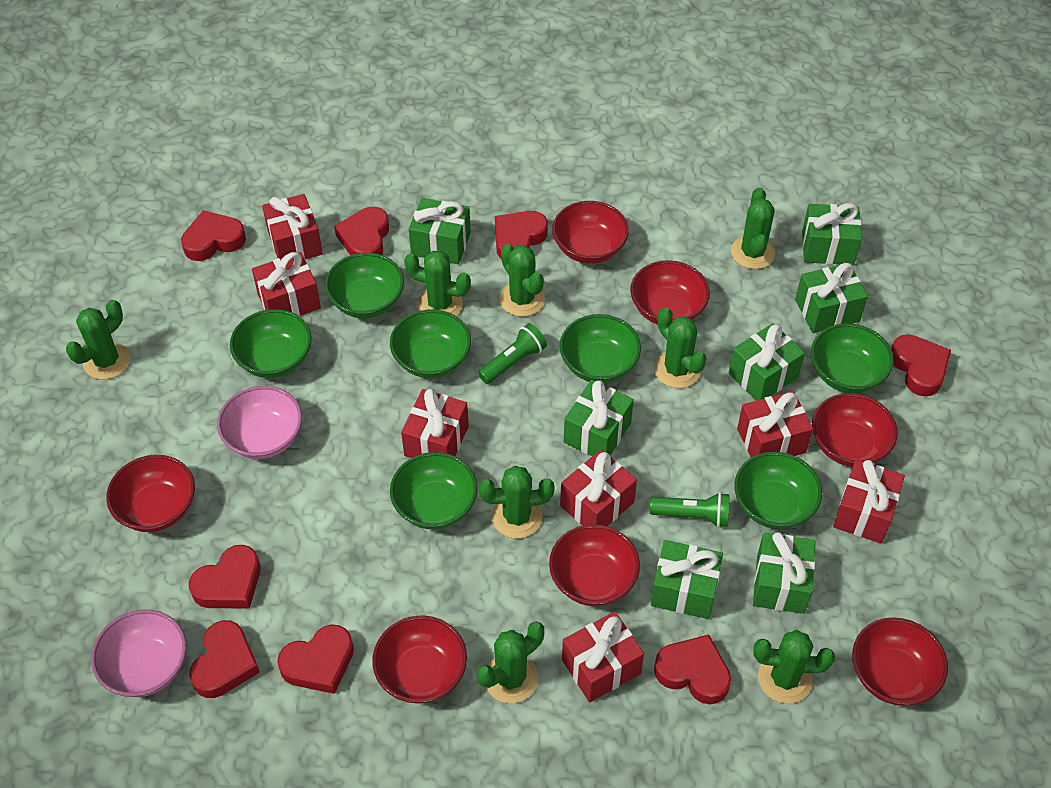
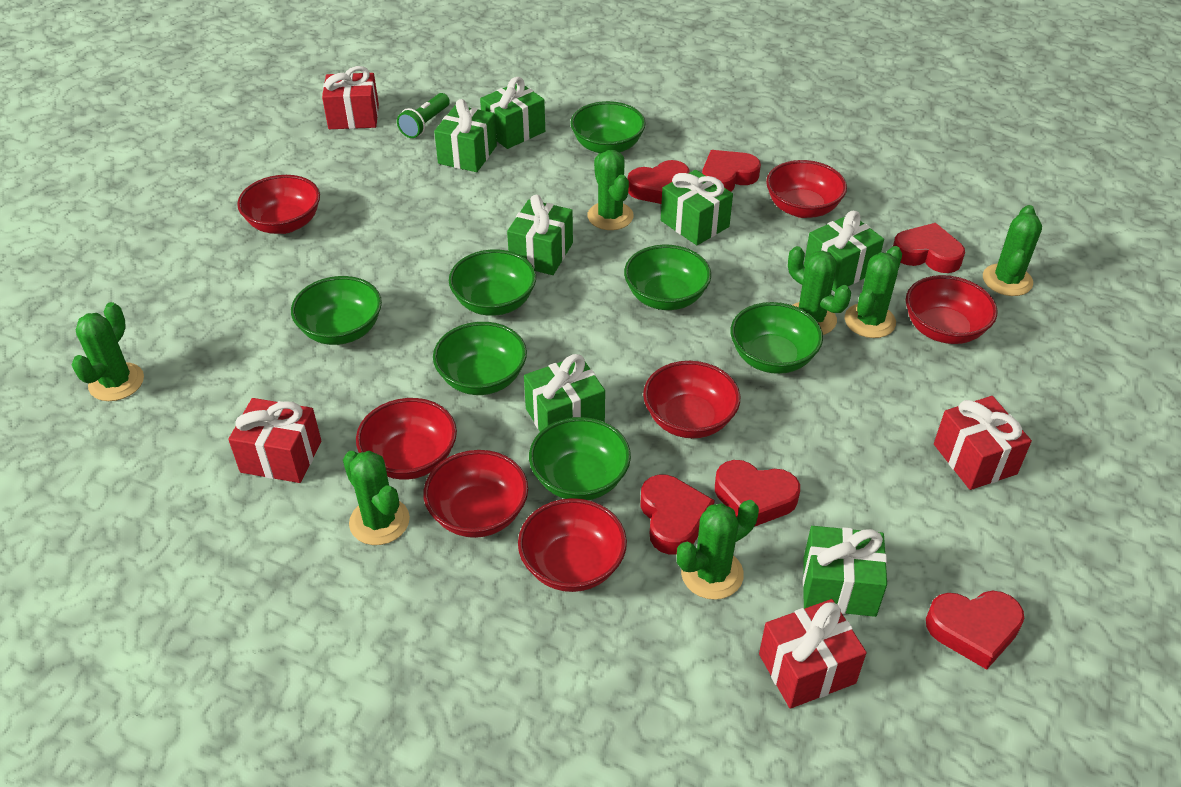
green cactus: [66,300,130,380] [404,250,471,316] [477,622,544,703] [479,466,555,538] [499,244,545,317] [654,307,706,388] [731,188,775,269] [753,630,835,704] = 8 -> [72,302,144,401] [343,451,410,545] [587,150,634,230] [677,500,759,600] [788,246,851,335] [845,246,902,338] [983,205,1042,296] = 7
green flashlight: [478,323,547,384] [650,492,730,527] = 2 -> [397,93,450,138] = 1
pink bowl: [91,610,187,697] [217,386,302,459] = 2 -> none = 0
red gift: [252,252,321,317] [262,194,323,259] [401,389,469,458] [560,450,637,526] [562,611,644,702] [737,391,813,457] [833,459,905,543] = 7 -> [228,398,321,483] [322,66,379,129] [759,599,867,709] [934,396,1032,490] = 4
red heart: [181,210,246,261] [189,545,261,609] [189,620,260,698] [277,624,354,694] [334,207,389,255] [495,211,548,259] [654,634,731,704] [891,334,951,397] = 8 -> [628,160,690,204] [641,475,715,555] [702,150,761,192] [715,460,800,527] [893,223,965,273] [926,591,1024,670] = 6

